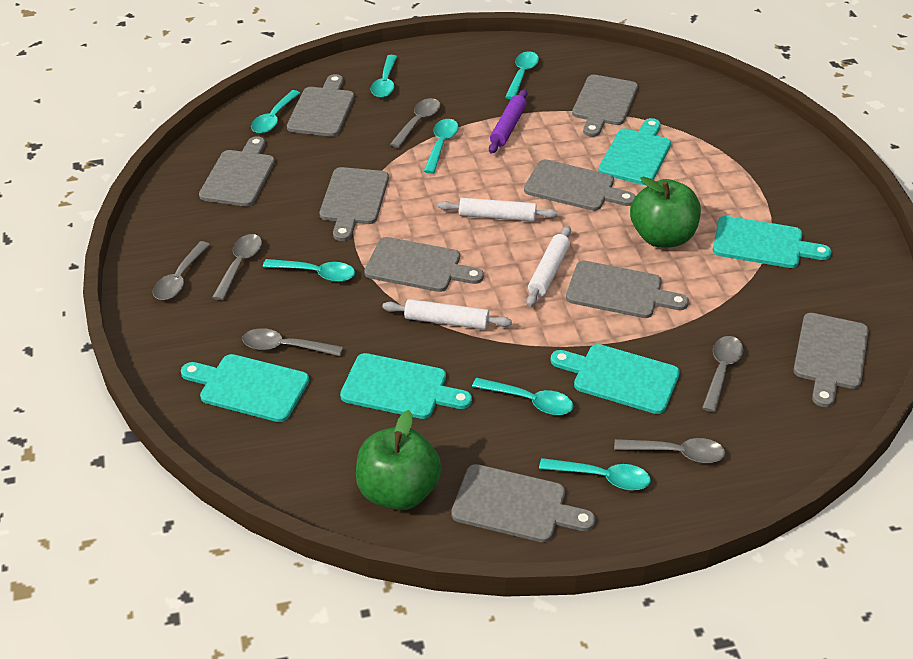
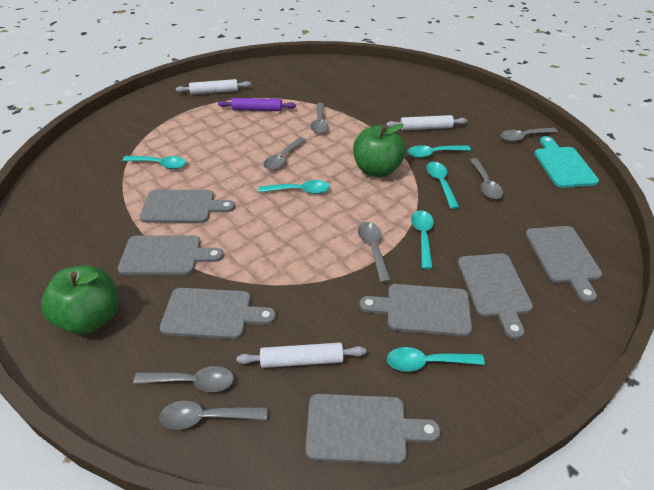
grey cutting board: [199,136,275,206] [287,74,354,137] [320,167,389,241] [364,237,484,292] [451,464,595,542] [524,159,636,211] [566,261,689,318] [572,75,638,137] [793,313,869,407] = 9 -> [118,235,224,275] [140,190,235,223] [160,288,276,339] [306,394,440,464] [359,284,472,336] [458,253,533,339] [525,226,602,303] = 7
grey spoon: [153,241,210,300] [212,234,262,300] [242,328,343,356] [390,98,440,148] [614,438,725,463] [702,336,743,412] = 6 -> [133,366,234,392] [159,401,267,429] [264,137,306,170] [310,103,329,134] [358,222,391,283] [470,158,503,199] [500,128,558,142] = 7
turquoise cutting board: [181,354,309,422] [340,353,472,419] [550,344,680,414] [598,118,671,185] [713,216,832,268] = 5 -> [534,136,599,188] = 1
turquoise spoon: [251,90,300,134] [263,259,355,282] [371,55,397,98] [424,119,459,174] [472,378,574,415] [505,51,539,99] [539,458,651,491] = 7 -> [122,156,186,169] [258,180,330,194] [387,347,485,372] [407,145,471,158] [411,210,434,269] [426,162,459,209] = 6

